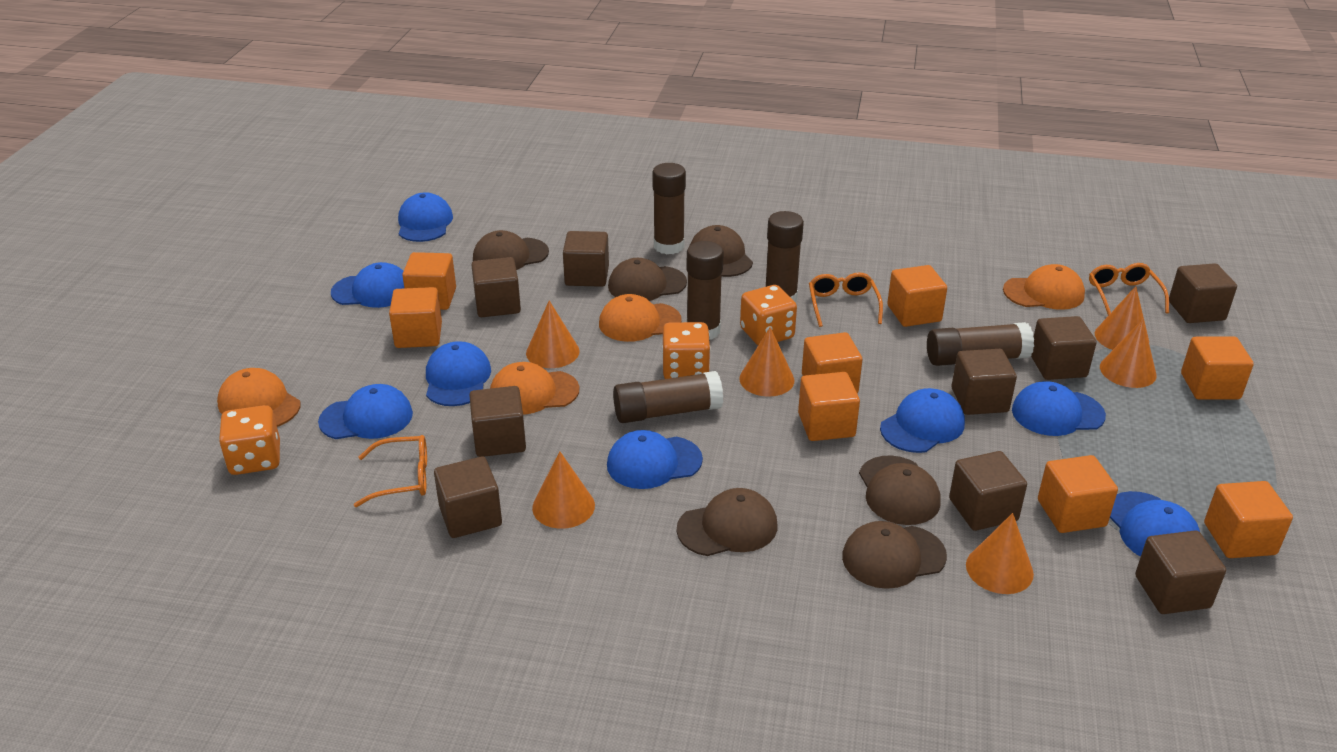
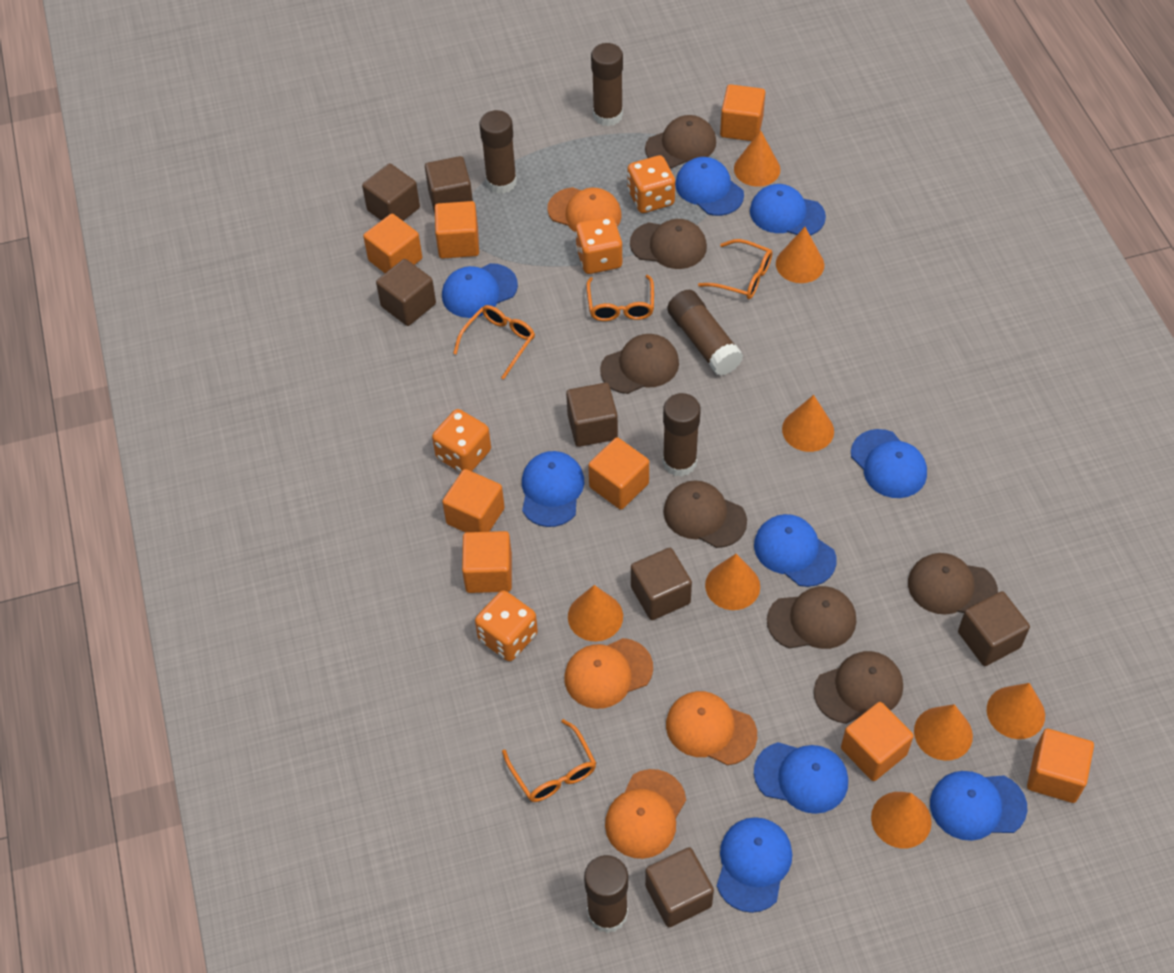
blue cap: [318,384,413,439] [331,262,404,308] [398,192,453,242] [426,341,491,406] [607,430,703,489] [880,388,965,453] [1012,381,1106,436] [1110,491,1200,557] = 8 -> [442,263,518,318] [522,451,584,527] [675,157,744,216] [717,817,792,913] [750,184,826,236] [754,514,837,587] [754,742,848,814] [851,429,927,498] [930,771,1027,841] = 9
brown cap: [473,230,549,270] [608,258,687,301] [677,488,777,556] [690,225,753,277] [842,521,947,589] [859,455,940,525] = 6 -> [600,334,679,394] [630,219,707,269] [645,115,716,168] [664,480,747,548] [767,586,856,649] [814,651,903,724] [908,553,998,615] = 7
brown cube: [434,456,502,538] [469,386,526,457] [471,257,521,317] [563,231,609,287] [949,451,1027,531] [952,349,1017,415] [1031,316,1097,380] [1135,530,1226,614] [1169,263,1237,323] = 9 -> [362,163,420,221] [376,259,436,326] [425,156,473,214] [566,383,618,447] [631,548,692,620] [645,847,714,927] [958,591,1030,666] = 7
orange cone: [526,301,580,368] [532,451,595,529] [739,327,794,397] [966,513,1034,594] [1095,286,1149,350] [1100,319,1157,388] = 6 -> [568,585,623,641] [705,554,760,610] [734,130,780,187] [776,227,824,283] [782,395,834,452] [871,792,932,849] [914,704,973,761] [987,683,1045,739] = 8
orange dice: [219,405,280,475] [662,322,711,379] [740,285,797,345] = 3 -> [432,409,491,473] [475,591,538,661] [575,217,623,274] [627,155,675,213] = 4
orange glasses: [354,435,427,507] [809,272,883,327] [1089,263,1169,316] = 3 -> [453,305,535,380] [502,719,596,802] [586,275,654,321] [698,239,772,299] = 4

